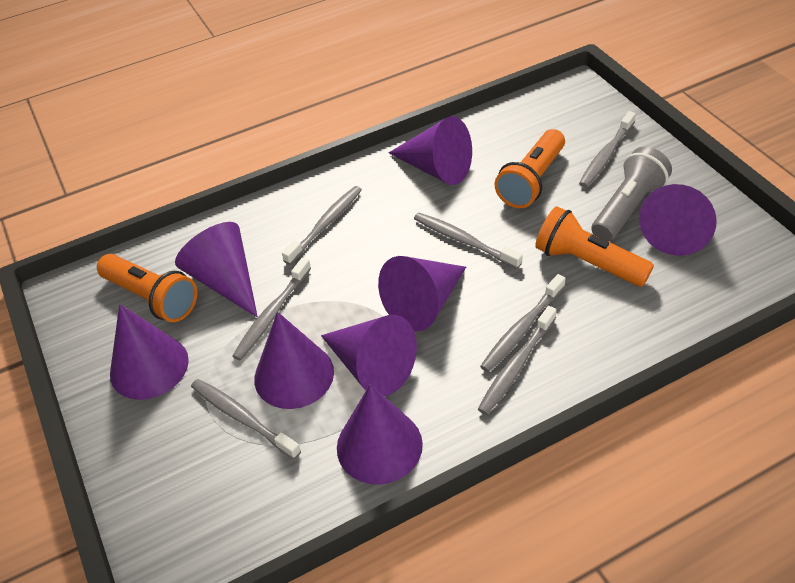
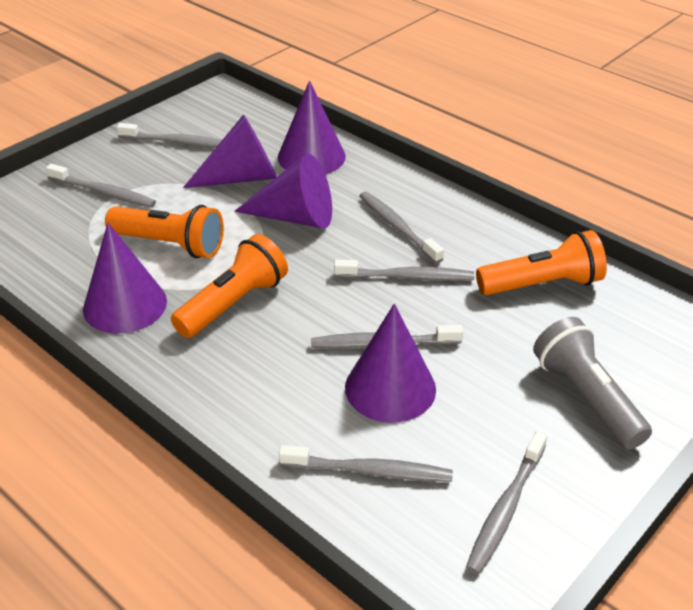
purple cone: [110,304,189,400] [175,222,258,317] [254,312,334,409] [321,315,417,396] [337,384,423,485] [378,256,466,331] [389,116,472,185] [639,184,717,256] = 8 -> [83,223,167,334] [183,114,277,188] [234,154,332,228] [278,81,346,174] [345,304,436,423] = 5

